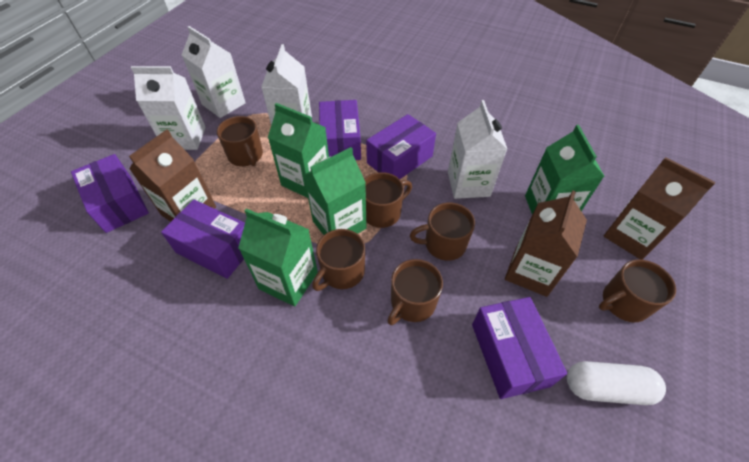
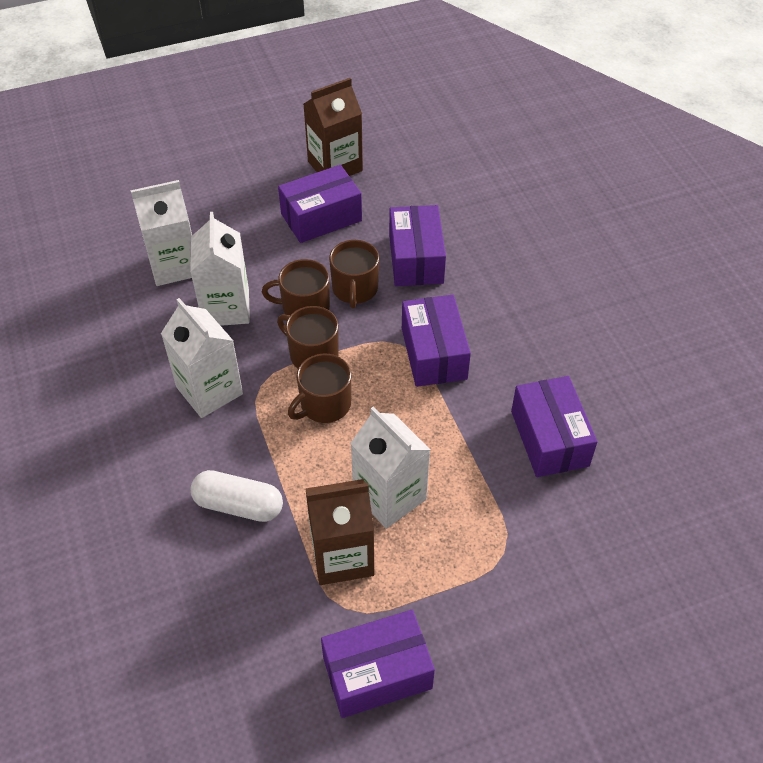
brown carton: [129,129,216,222] [505,191,587,297] [604,157,716,260] = 3 -> [304,78,363,176] [306,479,374,585] = 2
brown mug: [217,116,263,166] [312,229,365,291] [364,172,412,228] [387,259,443,325] [410,203,475,261] [599,259,676,322] = 6 -> [262,259,330,315] [277,306,339,368] [288,354,351,423] [329,240,379,308] = 4
green carton: [238,208,318,306] [268,103,329,198] [303,147,367,235] [525,125,605,215] = 4 -> none = 0

